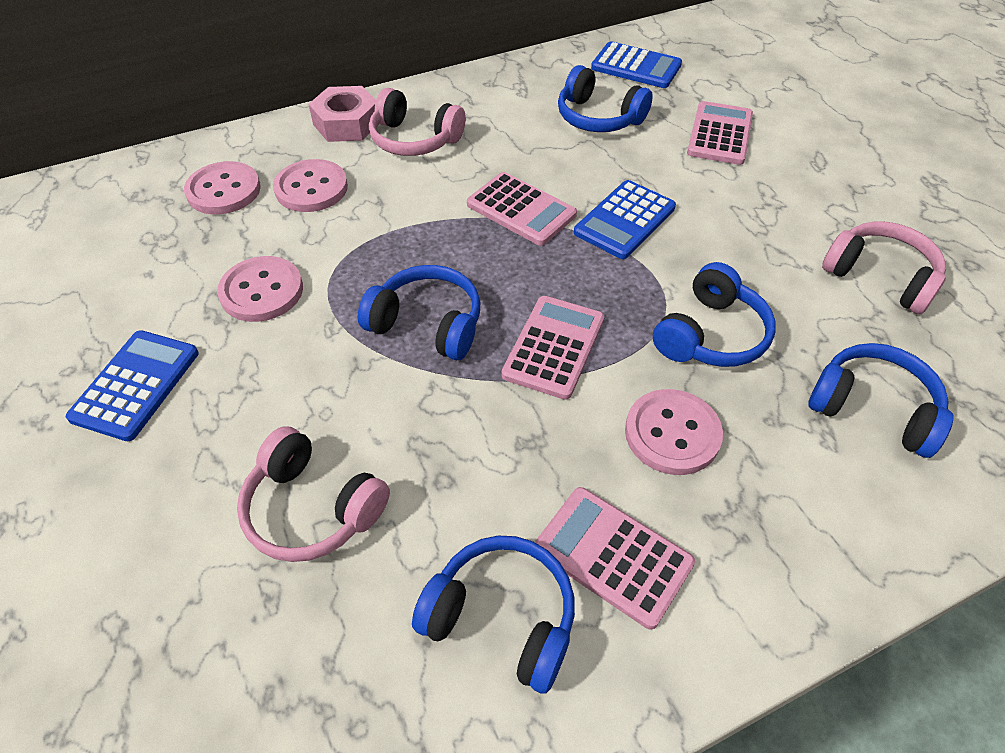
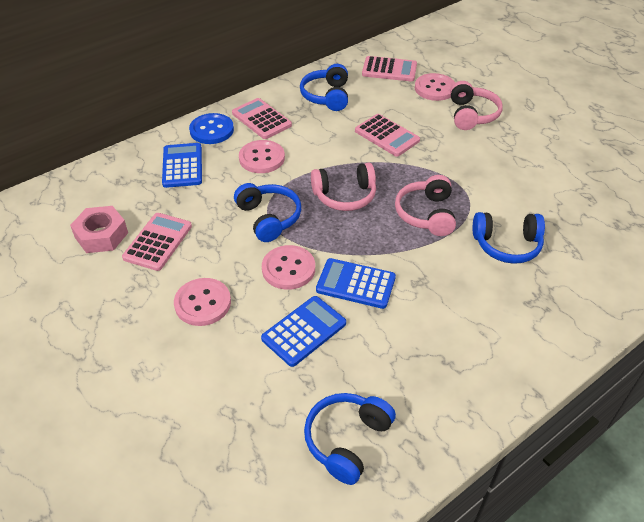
blue button: none = 0 -> [189,113,234,144] = 1
blue headphones: [358,265,480,360] [412,536,575,694] [558,65,653,132] [653,262,776,367] [808,343,953,458] = 5 -> [234,183,301,242] [300,64,348,111] [304,393,396,485] [473,212,545,264] = 4

